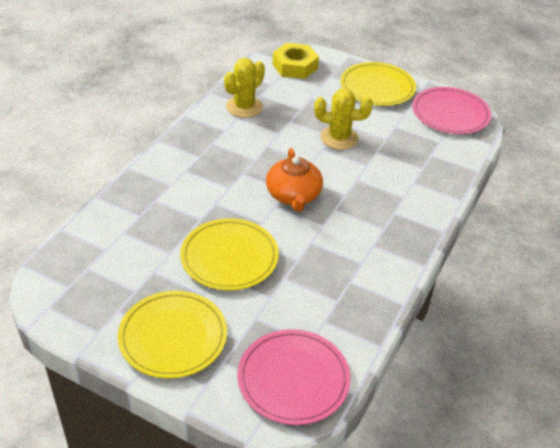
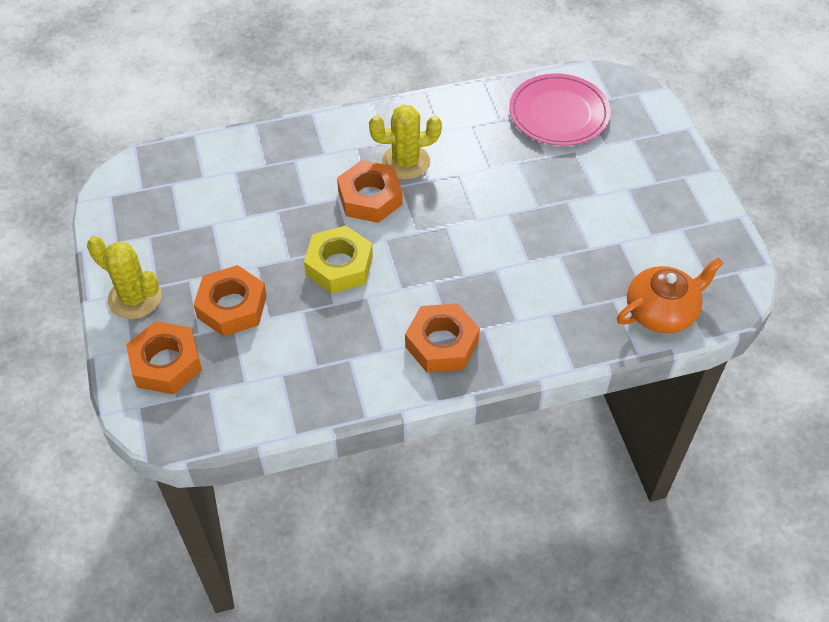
orange nut: none = 0 -> [126,321,202,394] [194,265,267,337] [337,160,403,223] [405,303,480,373] = 4
pink plate: [237,329,351,425] [412,87,491,134] = 2 -> [509,73,611,146] = 1
yellow plate: [118,291,227,378] [180,218,279,291] [340,62,416,106] = 3 -> none = 0

